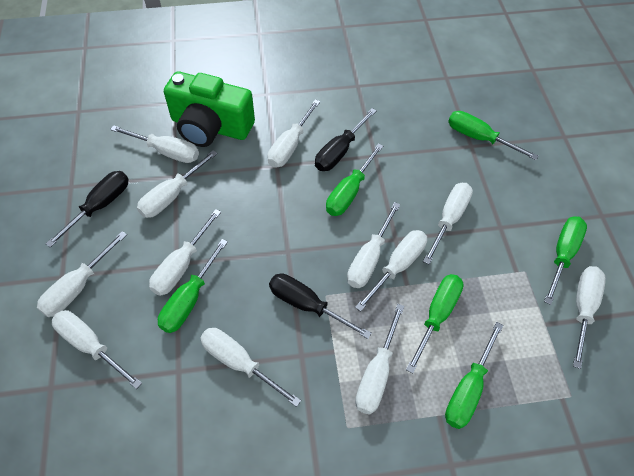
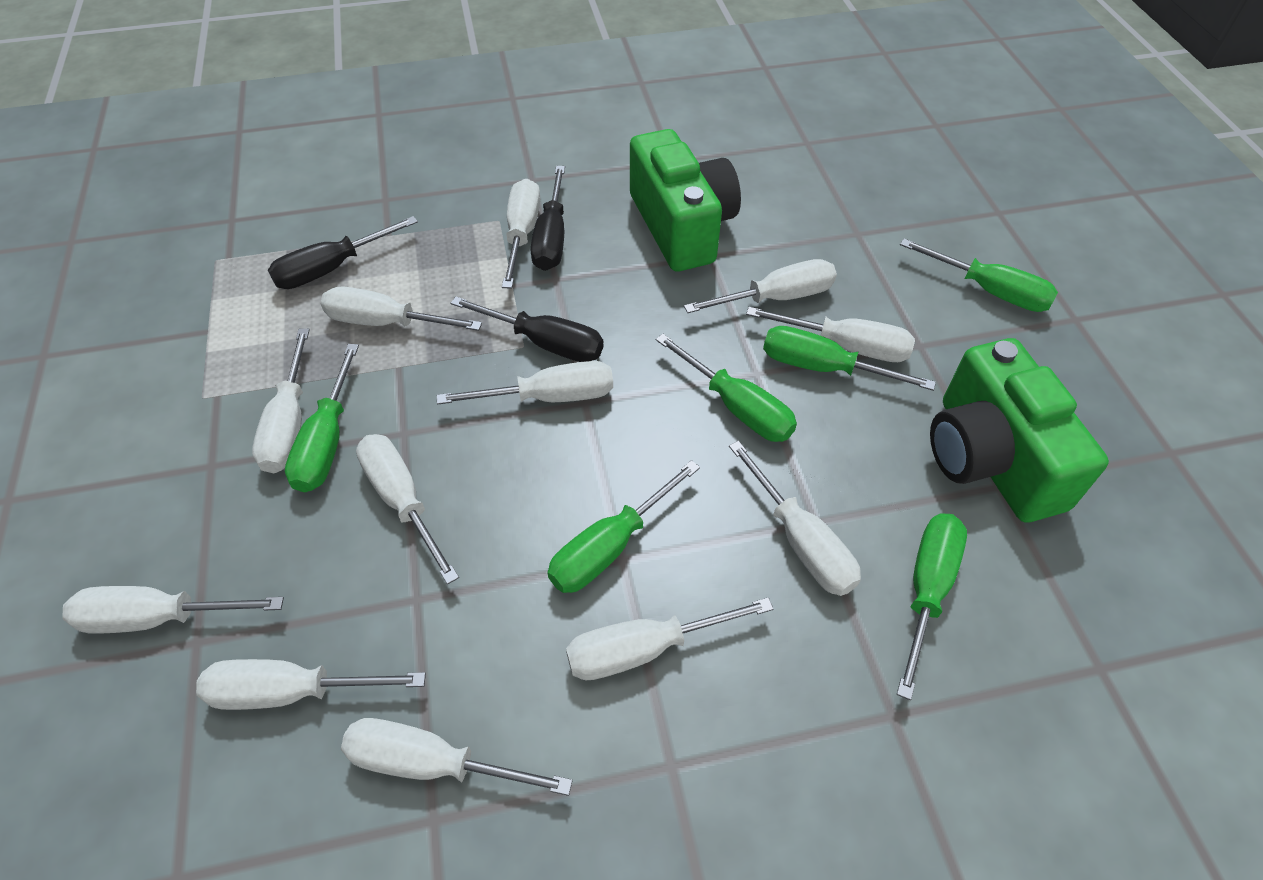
green camera: [164,71,255,147] = 1 -> [630,129,741,271] [930,338,1109,523] = 2

